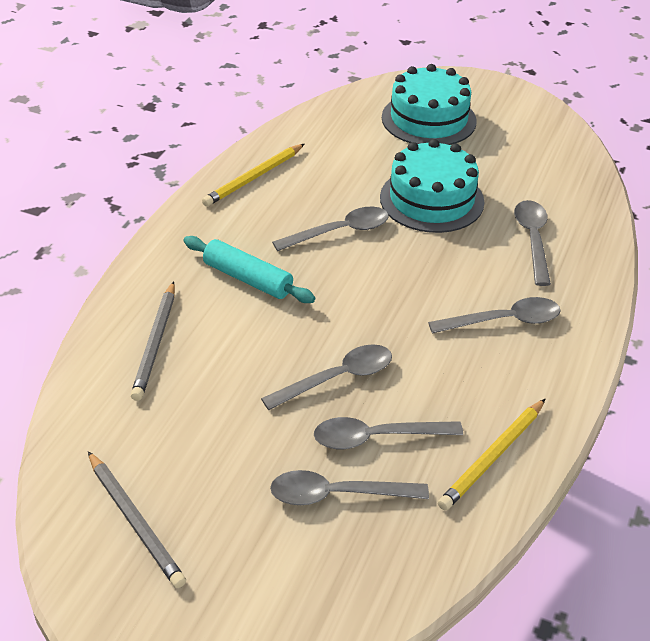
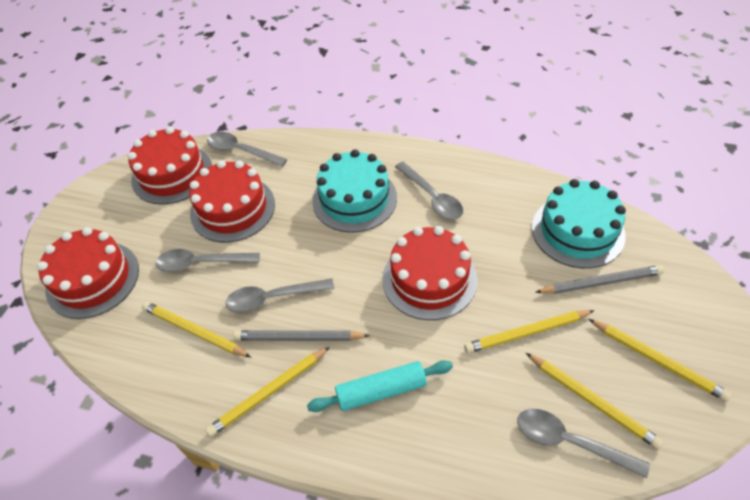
grey spoon: [261,344,392,410] [270,470,429,505] [272,207,389,251] [314,417,463,449] [428,297,560,334] [514,200,551,286] = 6 -> [156,249,260,272] [207,132,287,167] [225,278,334,313] [395,162,463,219] [517,409,650,478] = 5
red cake: none = 0 -> [37,227,139,319] [128,127,212,205] [189,160,275,242] [383,226,478,320] = 4
yellow pencil: [202,144,304,207] [438,399,545,511] = 2 -> [142,301,251,357] [206,347,330,437] [464,310,595,353] [526,353,664,449] [589,319,732,402] = 5

